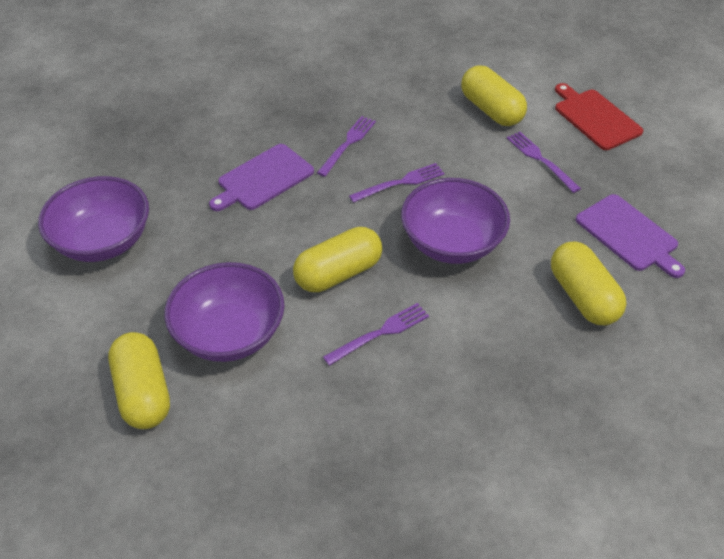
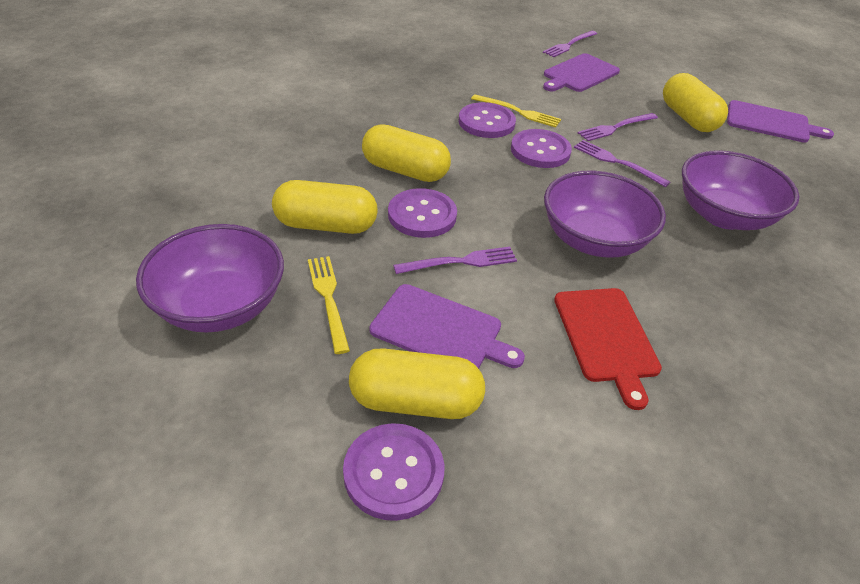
purple button: none = 0 -> [343,423,444,521] [388,188,457,238] [459,102,516,138] [511,129,572,168] = 4
purple cutting board: [209,144,314,211] [576,194,685,278] = 2 -> [369,284,525,369] [543,53,620,92] [727,100,834,143] = 3
yellow fork: none = 0 -> [308,256,350,354] [471,94,561,128] = 2

